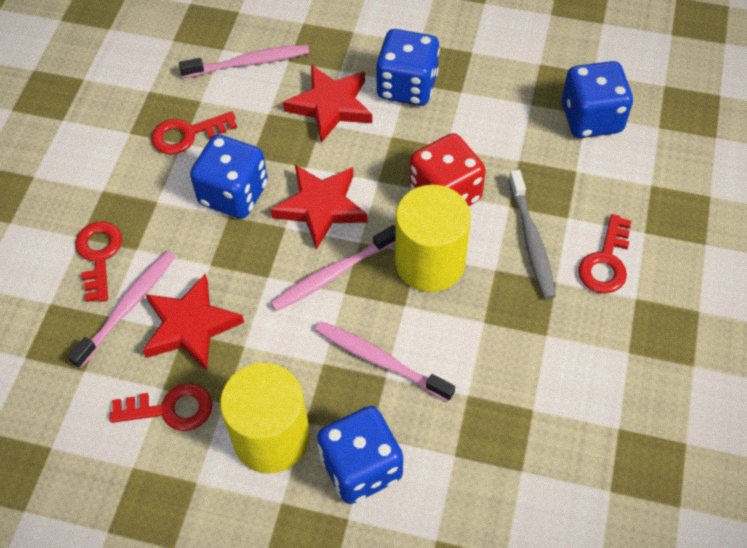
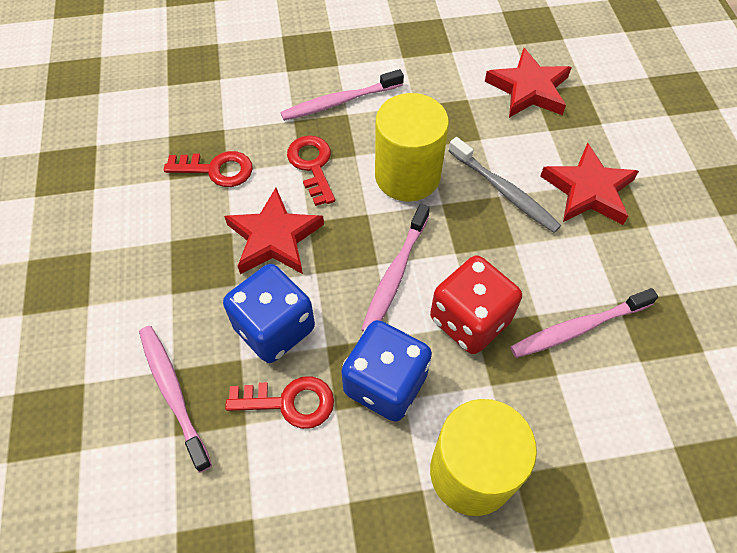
blue dice: [190,135,268,219] [317,406,403,504] [376,29,440,106] [562,61,633,138] = 4 -> [223,264,315,363] [341,320,432,422] = 2
red key: [75,222,122,302] [110,383,212,431] [151,111,237,155] [578,214,631,293] = 4 -> [164,151,253,187] [225,376,334,429] [287,136,335,206] = 3

